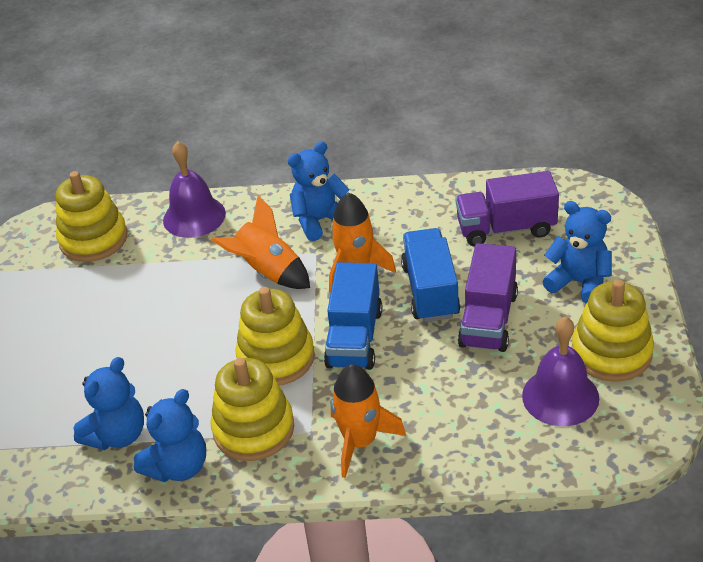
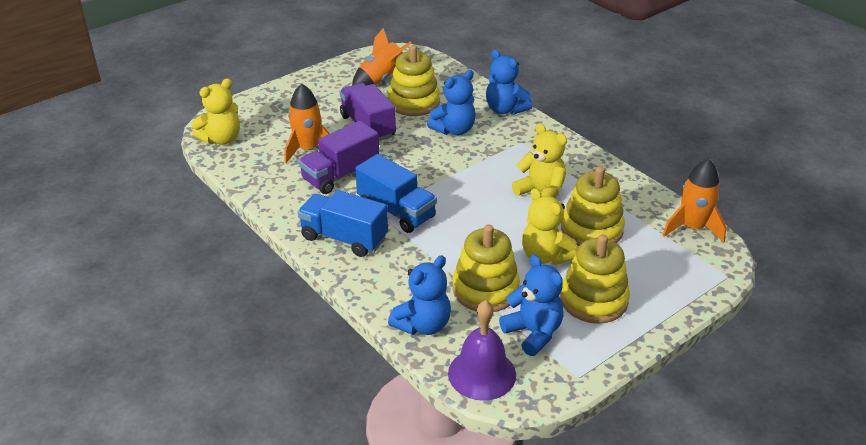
purple bell: [163,141,226,238] [522,316,599,426] = 2 -> [448,300,516,401] = 1
yellow teddy bear: none = 0 -> [191,78,240,145] [512,123,567,198] [522,188,578,265] = 3

